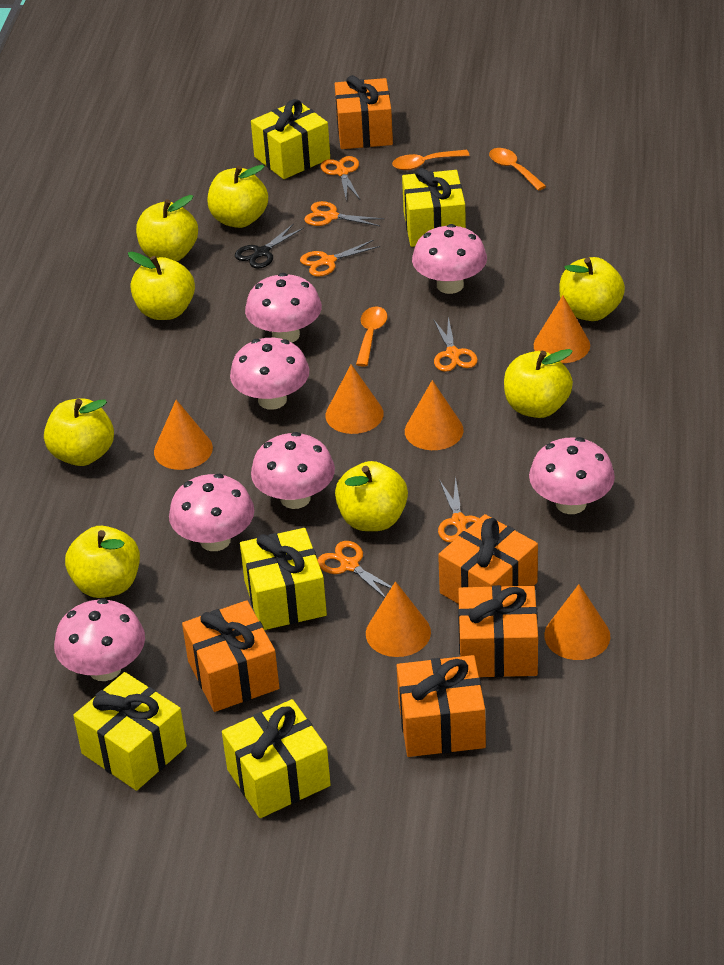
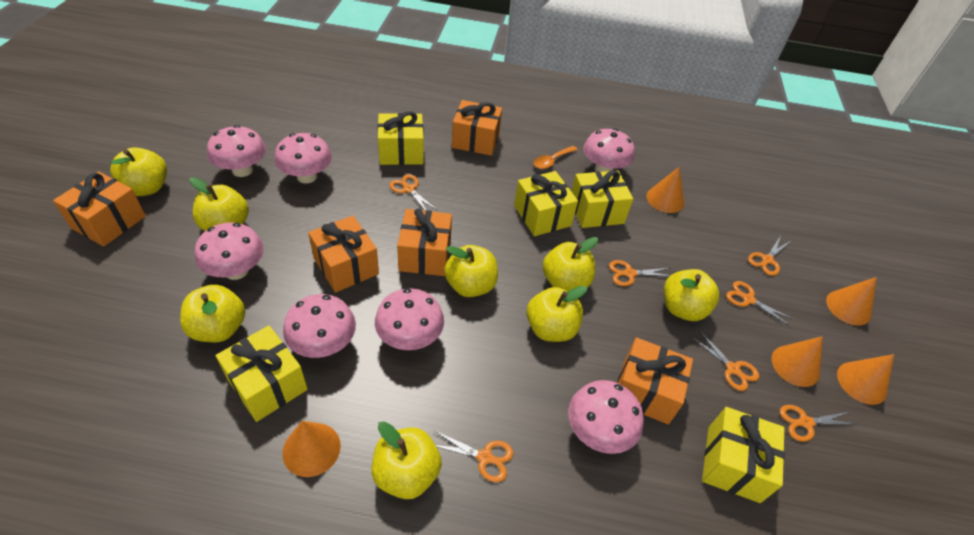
black scissors: [235,223,304,269] = 1 -> none = 0
orange cone: [154,400,213,470] [326,364,384,434] [366,581,431,657] [405,380,464,450] [534,295,590,363] [544,584,610,660] = 6 -> [282,421,341,477] [646,167,684,213] [772,336,823,387] [826,277,877,326] [837,354,894,405] = 5
orange scissors: [300,240,380,277] [304,201,385,226] [318,541,392,598] [320,156,360,200] [433,317,478,372] [438,476,479,543] = 6 -> [389,174,437,211] [435,431,513,482] [609,260,671,286] [691,330,759,391] [726,281,795,327] [748,237,791,276] [780,405,856,442] = 7
orange spoon: [356,307,388,367] [392,150,470,170] [489,148,546,191] = 3 -> [534,146,578,169] = 1

